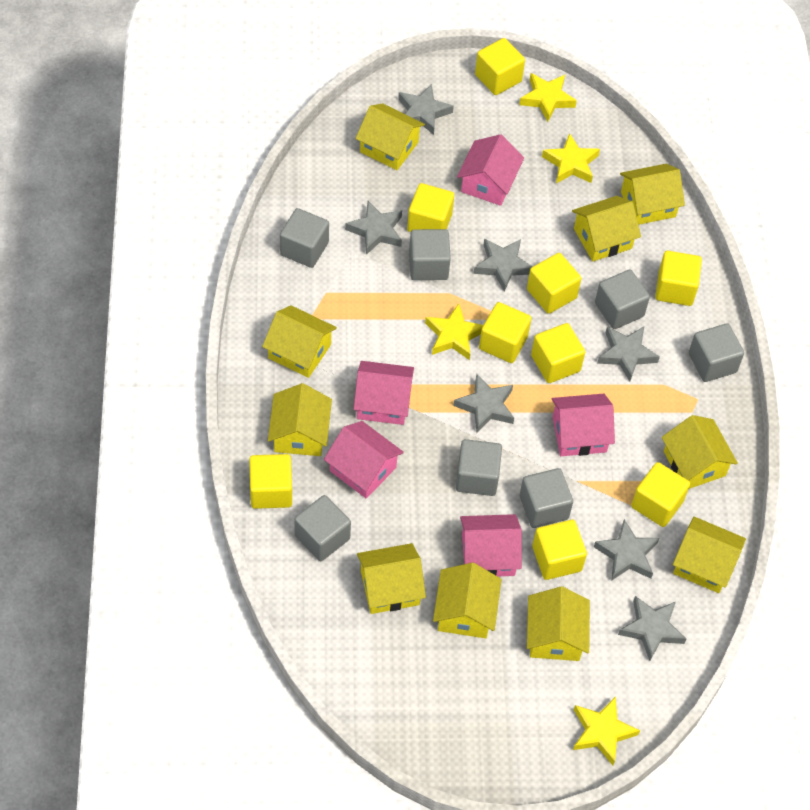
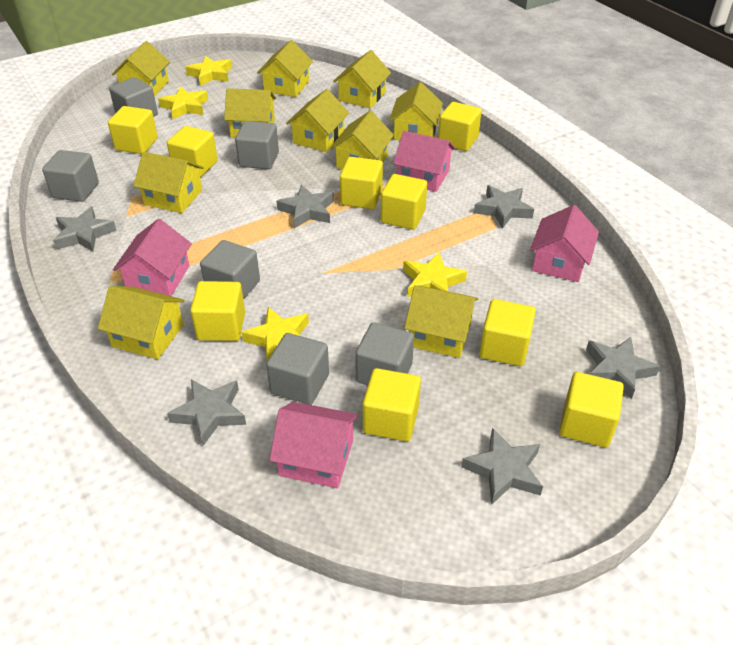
grey cube: [280,208,329,268] [294,495,351,561] [409,229,451,280] [456,439,502,496] [520,468,573,528] [595,270,650,329] [689,323,744,382] = 7 -> [42,150,99,202] [109,77,158,117] [200,240,260,299] [235,121,279,169] [266,333,329,405] [355,322,414,385] = 6
grey star: [345,201,402,255] [398,84,454,135] [453,374,514,433] [474,238,532,292] [594,519,659,581] [597,327,660,381] [618,596,686,661] = 7 -> [53,207,116,252] [167,379,246,446] [276,185,334,228] [461,428,543,505] [474,185,534,229] [586,337,660,399] = 6
pink house: [324,421,404,499] [353,361,414,425] [457,134,524,206] [460,514,522,576] [552,394,615,456] = 5 -> [113,219,192,296] [269,402,358,488] [393,131,455,192] [530,205,599,282] = 4

